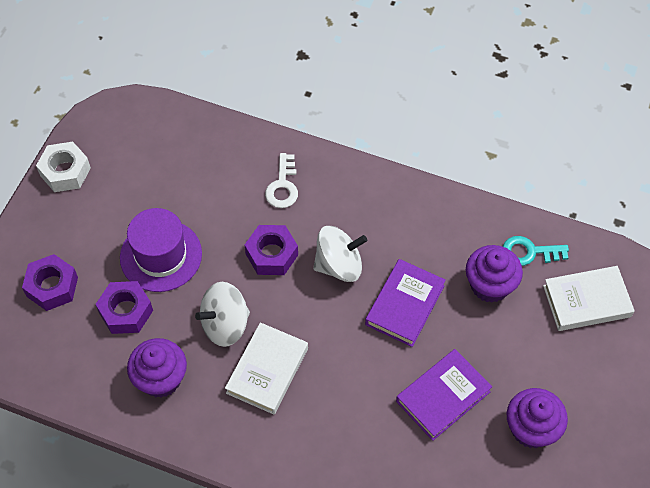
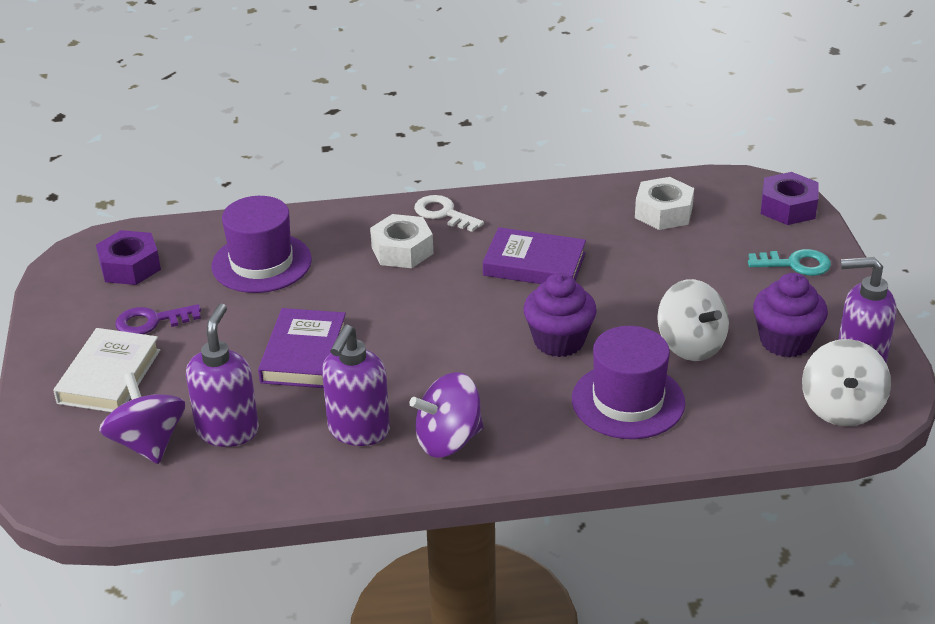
purple cupcake: [127,338,187,398] [466,245,523,303] [506,388,568,448] = 3 -> [523,273,597,357] [753,273,828,358] = 2
purple hat: [120,208,202,292] = 1 -> [212,196,312,293] [572,326,685,439] = 2
purple key: none = 0 -> [115,304,201,334] = 1
purple nut: [22,254,78,311] [96,281,153,334] [245,225,298,275] = 3 -> [96,230,161,285] [761,172,819,225] = 2
purple soap dispenser: none = 0 -> [186,303,259,447] [322,324,390,446] [838,257,897,364] = 3
purple spinning top: none = 0 -> [99,372,185,464] [409,372,484,458] = 2
white book: [225,322,308,415] [543,266,635,331] = 2 -> [53,328,160,412] = 1
white nut: [36,142,91,192] = 1 -> [370,214,433,268] [635,177,694,230] = 2

